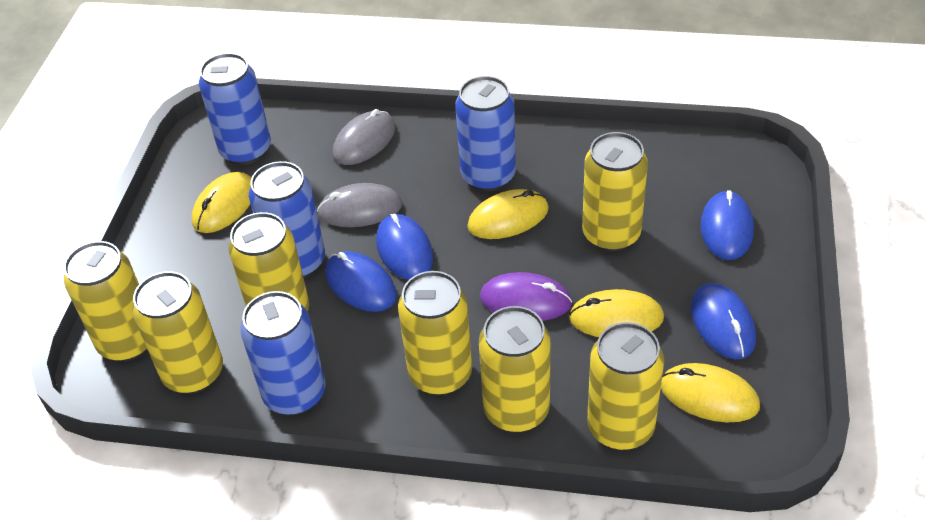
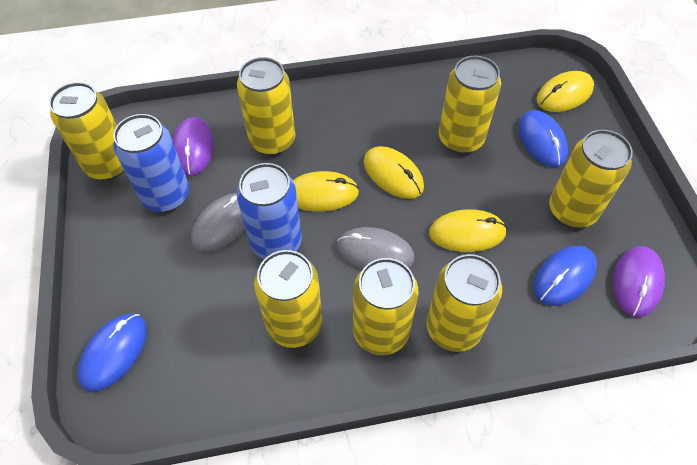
blue can: [199,53,271,165] [240,291,325,415] [249,161,325,278] [455,76,516,191] = 4 -> [113,114,189,212] [237,163,302,259] = 2
blue mouse: [325,251,397,312] [376,214,433,280] [691,283,756,359] [700,190,754,260] = 4 -> [77,313,147,392] [518,110,568,167] [534,246,597,306] = 3
purple mouse: [480,272,572,321] = 1 -> [172,117,214,176] [613,246,665,318] = 2

